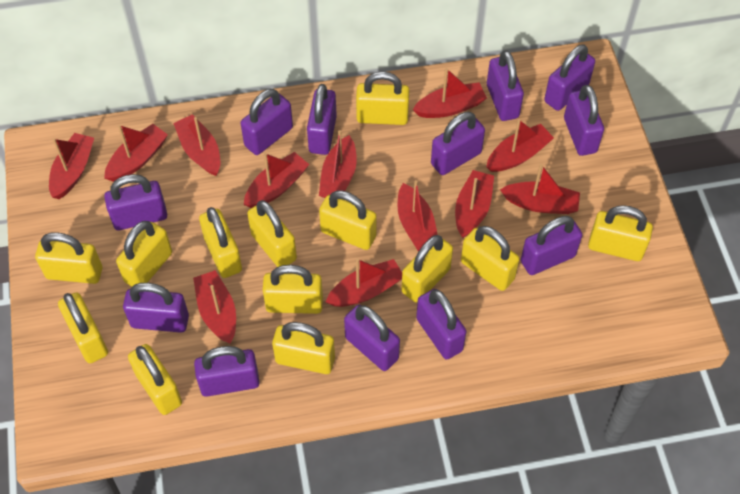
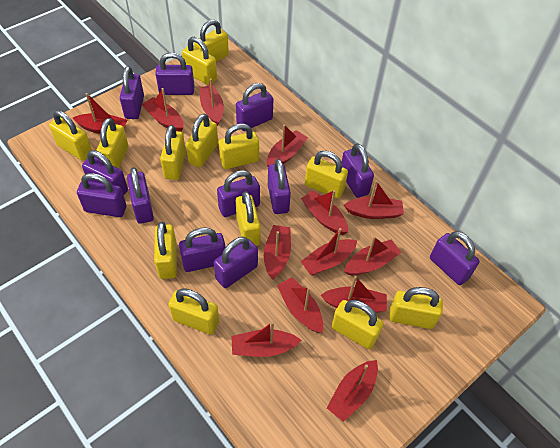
red boat: [49,133,94,199] [104,124,168,182] [174,114,220,176] [193,270,236,344] [244,152,309,208] [319,130,357,198] [326,259,402,307] [398,180,438,251] [413,68,487,118] [455,170,494,238] [486,119,554,172] [500,164,580,214] = 12 -> [73,93,127,134] [142,88,184,132] [199,79,224,126] [231,321,301,357] [264,225,291,280] [267,124,308,166] [277,277,323,333] [301,190,348,235] [301,228,357,275] [321,276,387,312] [327,360,378,422] [344,181,404,219] [344,236,401,275] = 13

